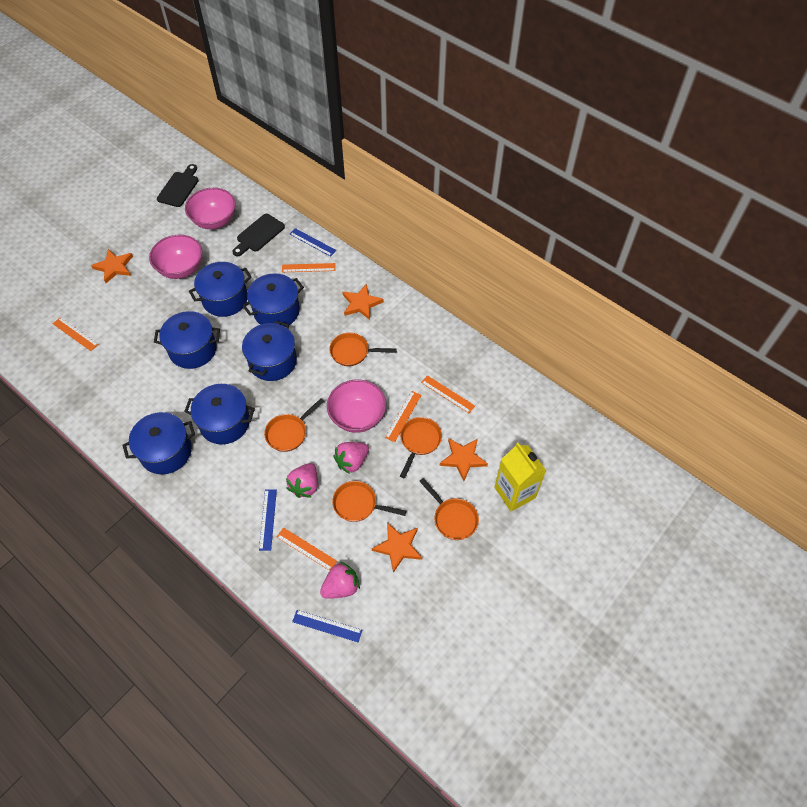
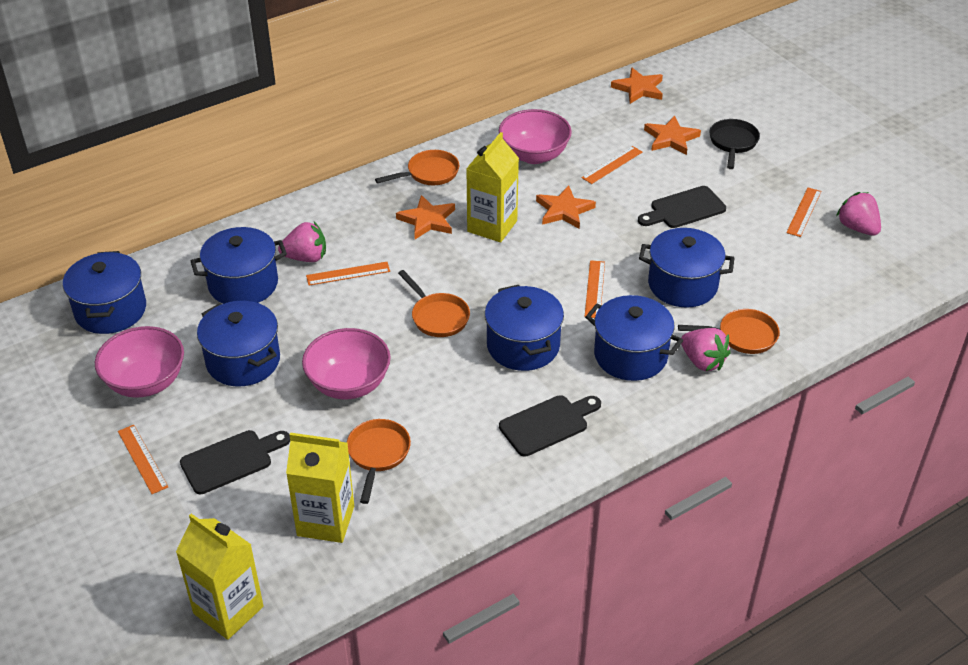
black cutting board: [157,164,199,207] [232,214,285,256] = 2 -> [180,430,290,494] [499,395,601,457] [638,186,726,228] = 3
black pan: none = 0 -> [709,119,760,169] = 1
blue ruler: [259,489,277,551] [290,228,337,257] [292,610,362,642] = 3 -> none = 0
orange pan: [264,398,324,452] [329,333,397,366] [332,481,406,522] [400,417,442,479] [419,478,479,540] = 5 -> [347,419,411,504] [375,150,459,185] [398,270,470,337] [678,309,780,354] = 4
yellow carton: [494,443,546,511] = 1 -> [176,514,264,640] [286,433,354,543] [466,132,519,242] = 3

